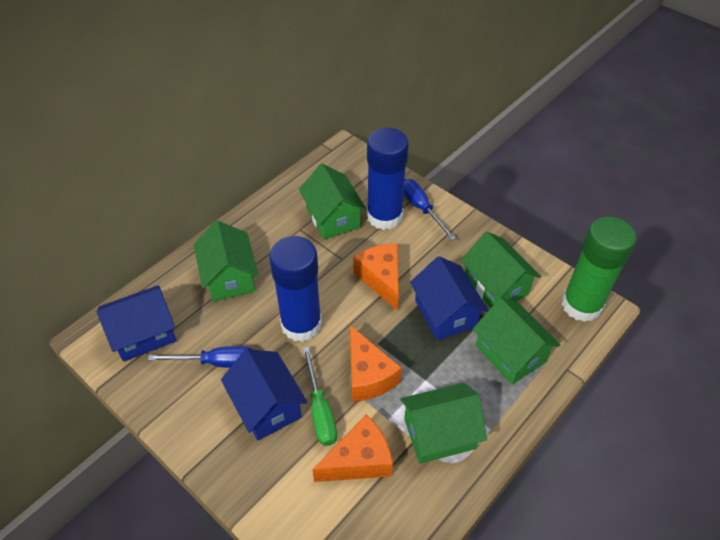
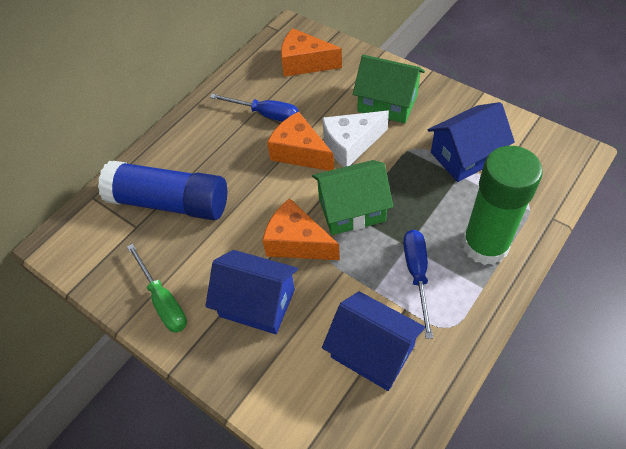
blue glue stick: [269,236,322,342] [367,128,409,230] = 2 -> [98,161,227,220] = 1
green house: [194,221,258,302] [299,164,367,240] [400,383,487,464] [460,232,541,308] [473,298,560,385] = 5 -> [312,160,393,235] [353,55,425,124] = 2
white cheese: none = 0 -> [322,111,389,167] = 1

